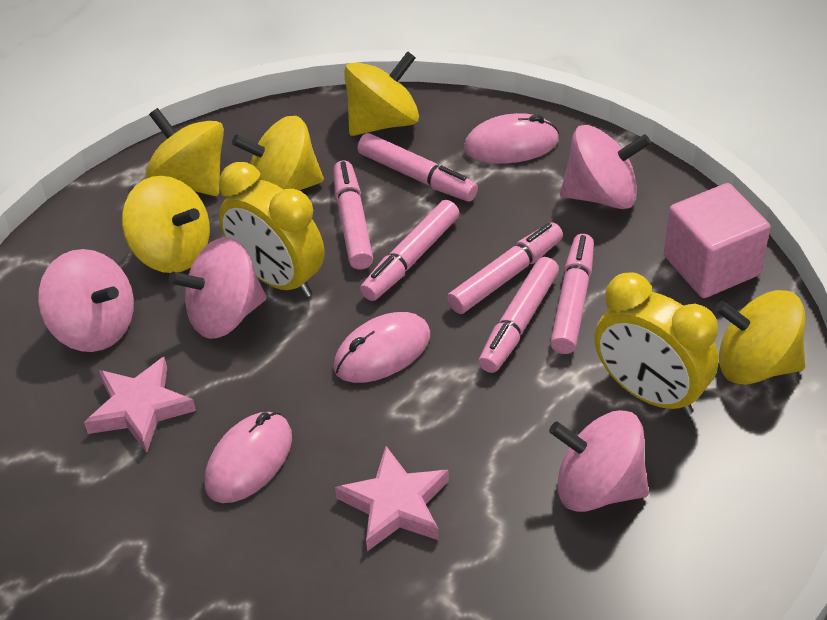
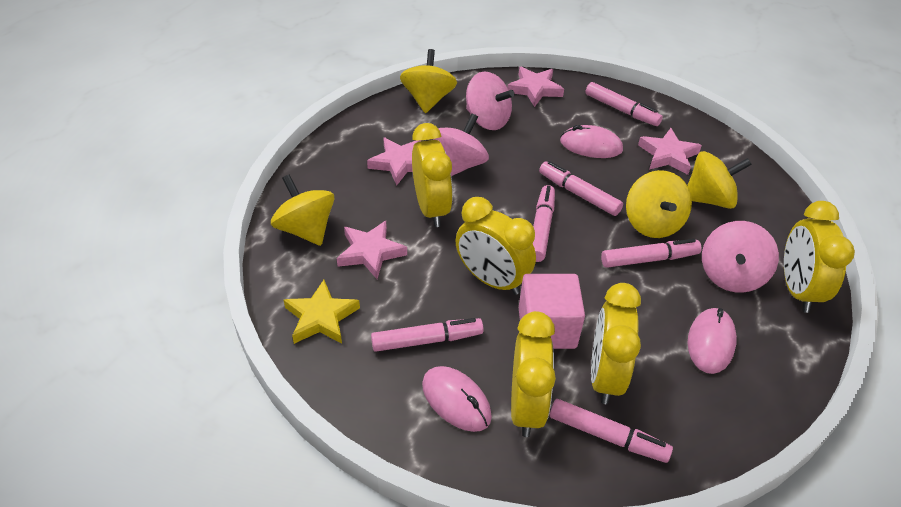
pink spinning top: [38,249,134,352] [169,237,267,339] [549,410,649,512] [560,125,651,209] = 4 -> [433,114,489,176] [466,71,514,130] [702,221,779,293] = 3
pink star: [84,357,196,453] [335,446,449,551] = 2 -> [337,221,407,279] [367,137,421,186] [507,67,564,107] [638,128,702,175] = 4
yellow clock: [219,162,325,298] [595,272,718,415] = 2 -> [412,123,453,227] [456,197,536,295] [511,311,556,437] [591,283,641,404] [784,201,855,313] = 5
yellow spinning top: [122,176,210,273] [145,108,224,196] [232,116,324,190] [344,51,419,136] [715,290,805,385] = 5 -> [271,175,334,246] [400,49,457,113] [626,170,692,238] [687,151,752,209] = 4
yellow star: none = 0 -> [283,280,360,344] = 1

